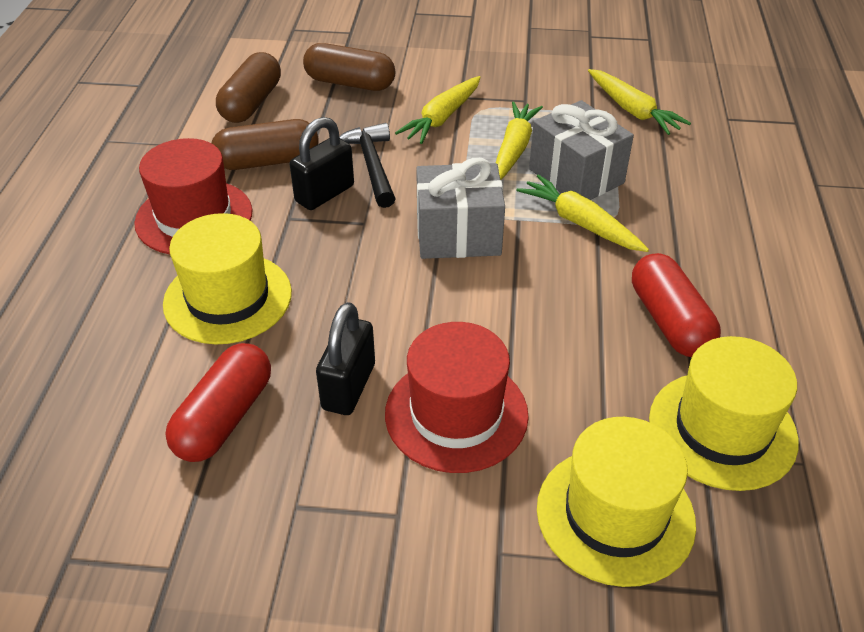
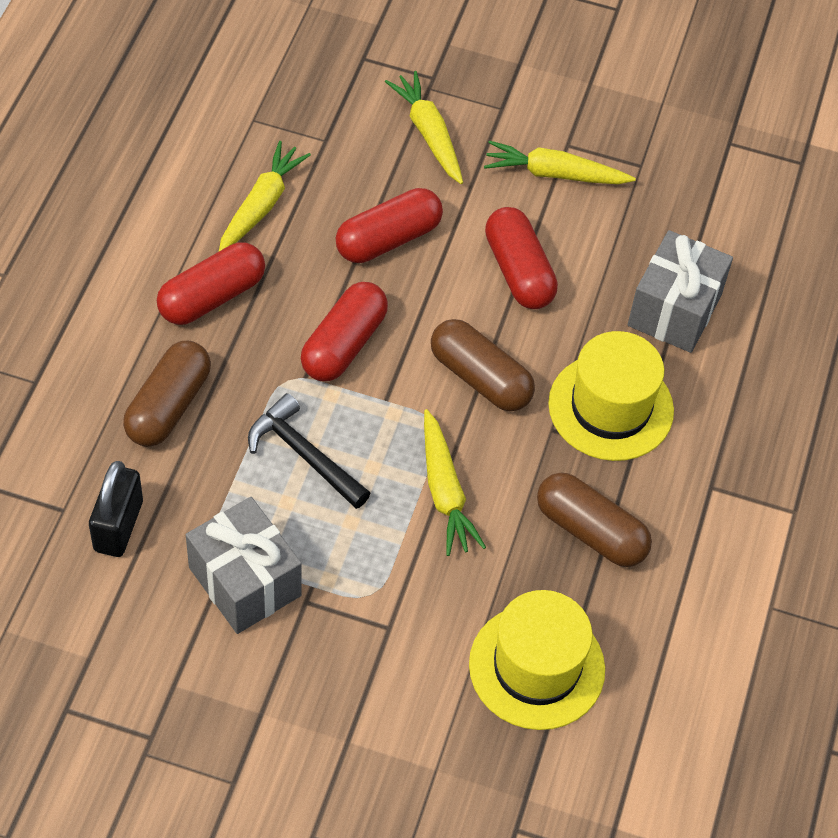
black padlock: [290,117,354,210] [316,302,375,415] = 2 -> [89,461,143,557] = 1
red capsule: [165,343,271,462] [632,253,721,357] = 2 -> [157,243,265,325] [301,282,388,381] [336,188,443,263] [485,207,558,309] = 4
red hat: [134,138,252,254] [385,322,529,473] = 2 -> none = 0
yellow hat: [163,213,292,344] [537,417,696,587] [649,336,799,491] = 3 -> [469,590,605,730] [548,331,674,461] = 2

